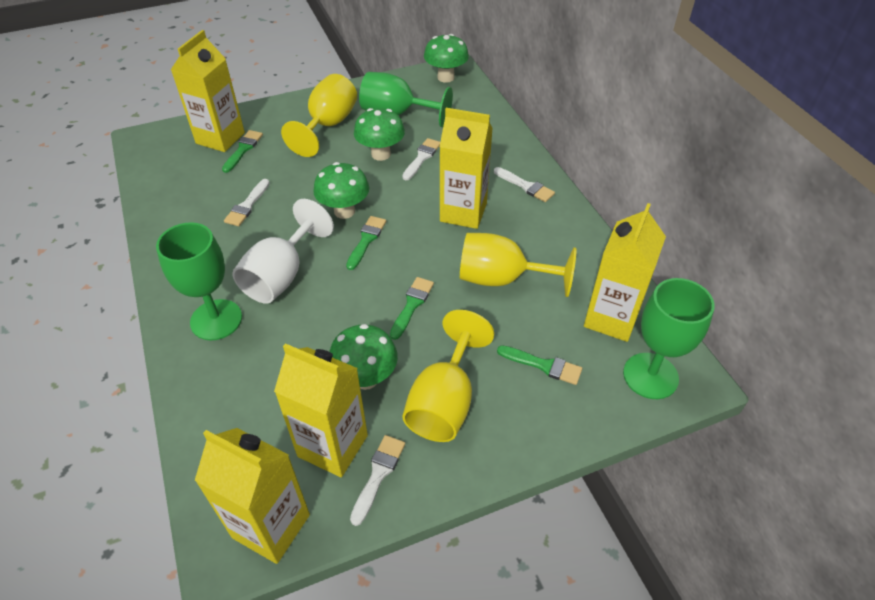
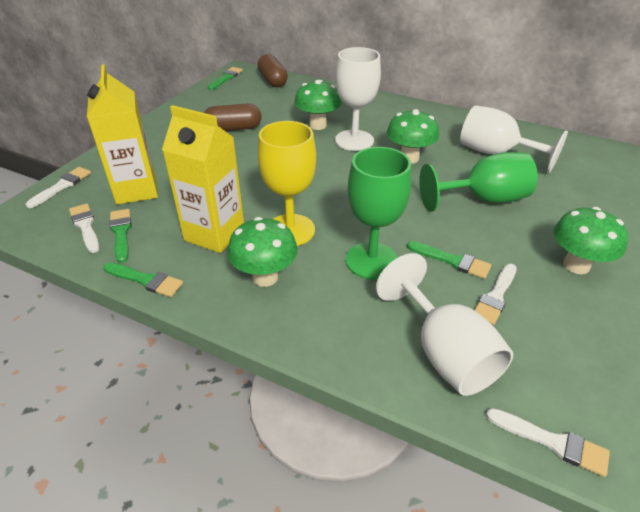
brown capsule: none = 0 -> [204,103,261,131] [257,54,288,87] = 2
green goblet: [156,222,242,340] [359,72,453,127] [623,278,715,399] = 3 -> [346,147,411,279] [419,152,538,212] = 2
white goblet: [232,199,334,304] = 1 -> [335,47,381,151] [376,253,513,396] [460,105,568,173] = 3
yellow carton: [171,30,245,152] [195,428,310,564] [274,343,368,477] [440,108,493,229] [584,203,666,342] = 5 -> [87,64,158,204] [162,105,244,253] = 2
yellow goblet: [281,74,357,157] [403,310,494,442] [460,233,576,297] = 3 -> [258,121,316,246] = 1

